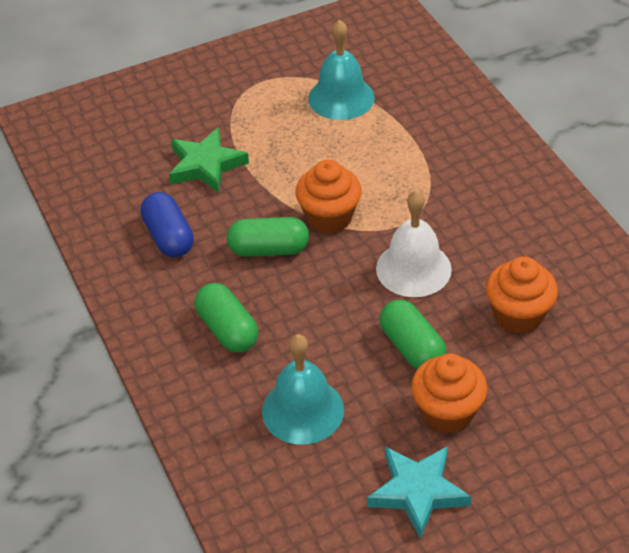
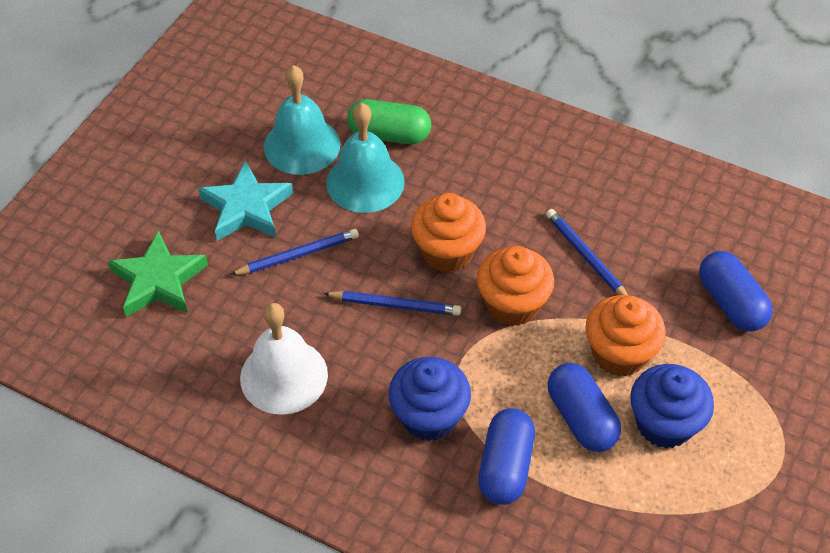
blue capsule: [141,192,194,257] = 1 -> [478,408,535,505] [548,363,621,452] [699,251,773,332] = 3
blue cupcake: none = 0 -> [388,357,471,441] [630,364,714,448] = 2
blue pencil: none = 0 -> [230,229,359,275] [323,291,461,316] [546,209,628,295] = 3
green capsule: [195,283,258,353] [227,217,309,257] [379,299,446,370] = 3 -> [347,99,431,144] = 1

